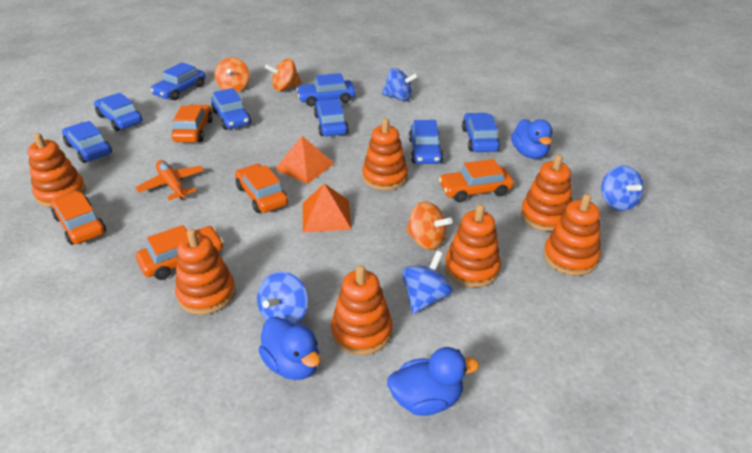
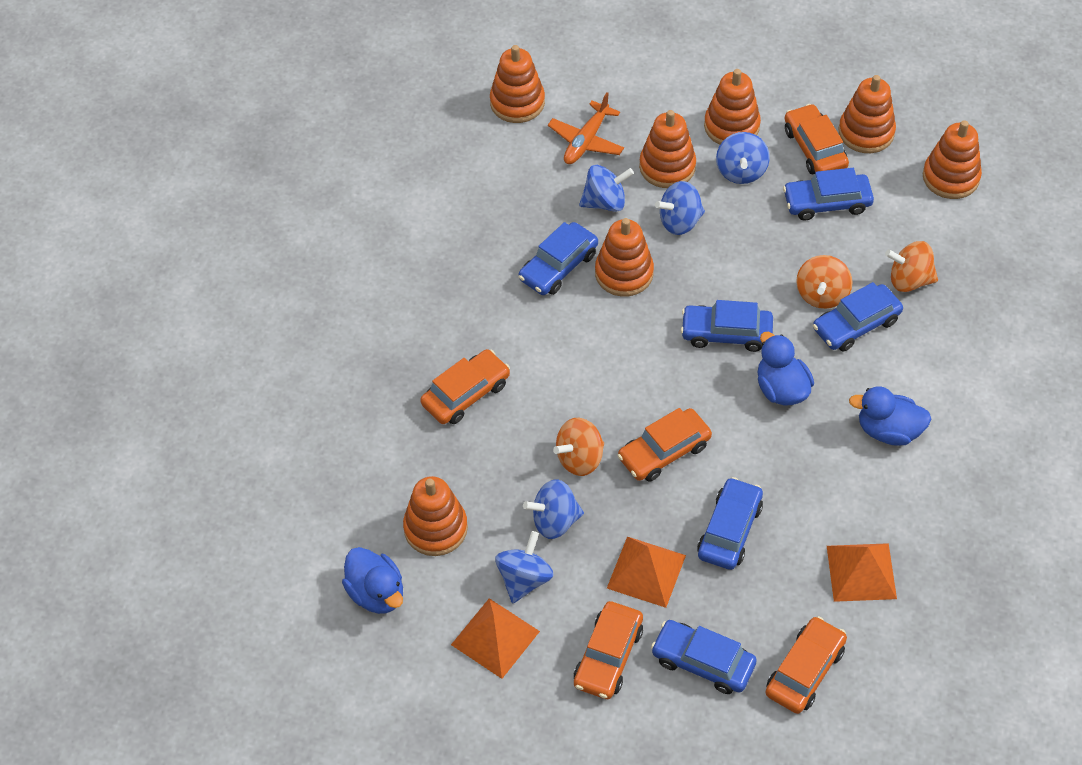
blue car: [62,121,112,163] [94,93,142,131] [150,62,206,100] [211,88,251,130] [296,73,356,106] [314,99,349,136] [409,120,444,164] [462,113,500,152] = 8 -> [519,222,598,295] [651,620,757,694] [681,300,773,352] [697,477,763,570] [783,168,874,220] [813,282,903,351] = 6
blue spinning top: [257,272,308,325] [382,68,418,101] [402,251,453,314] [601,165,644,211] = 4 -> [495,531,554,604] [523,479,584,539] [579,165,634,212] [655,181,705,235] [716,132,770,184] = 5
orange pyramid: [275,136,335,184] [303,183,352,232] = 2 -> [451,598,540,679] [607,537,686,608] [827,543,897,602] = 3

